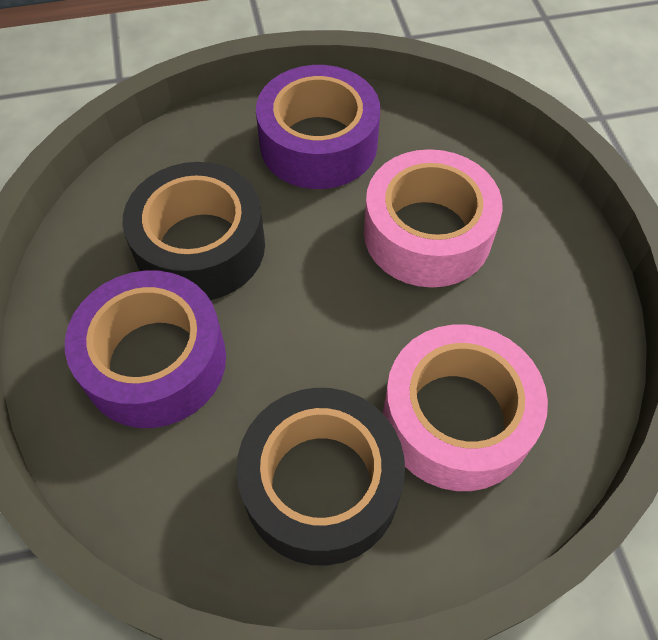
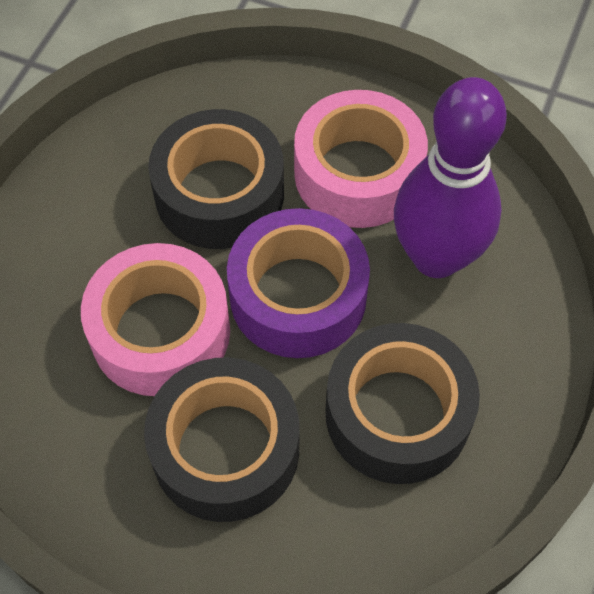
black tape: [122,162,265,300] [236,388,405,566] = 2 -> [144,357,299,522] [148,109,284,249] [325,323,480,484] = 3
purple bowling pin: none = 0 -> [394,77,507,278] = 1
purple tape: [65,270,226,428] [256,65,380,189] = 2 -> [227,208,370,358] = 1

